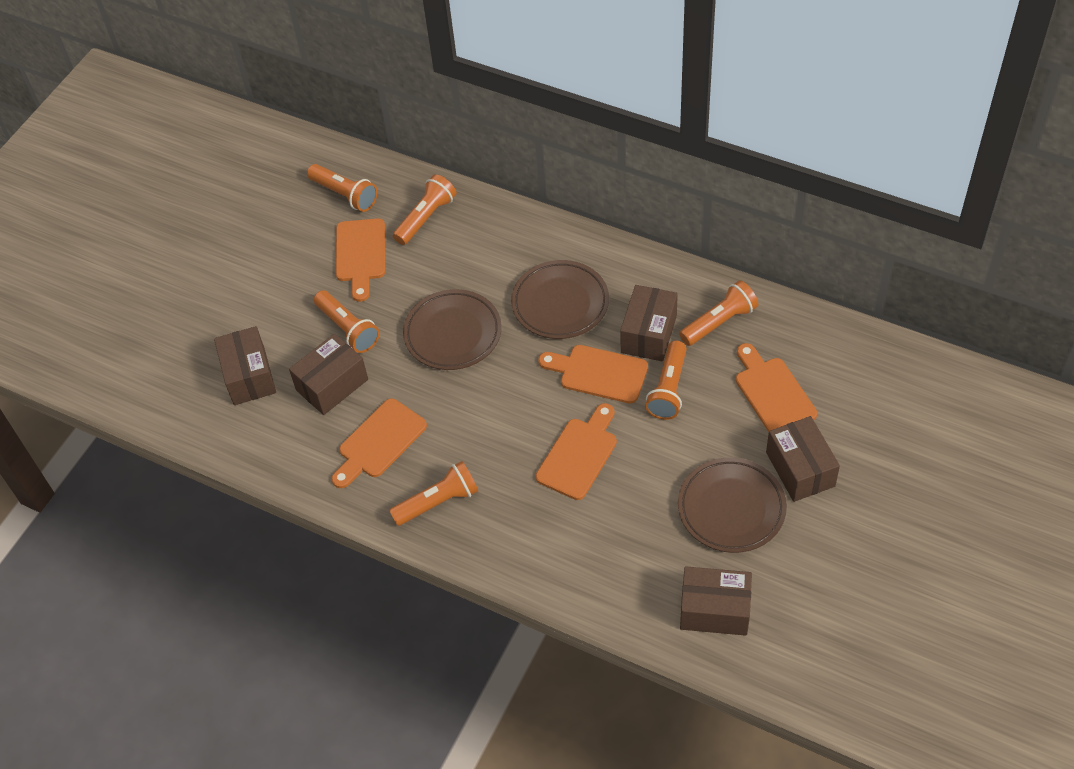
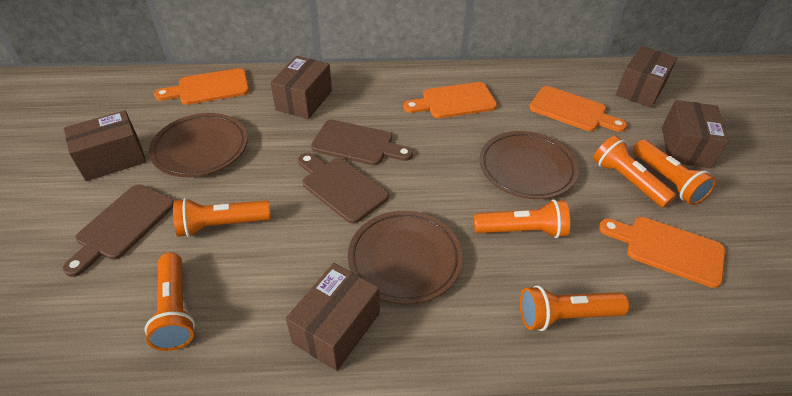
brown cutting board: none = 0 -> [63,185,174,277] [298,153,389,224] [311,120,413,166] = 3
orange cutting board: [331,398,427,488] [336,218,386,302] [536,403,617,500] [538,345,648,404] [736,343,817,432] = 5 -> [154,68,249,105] [404,82,497,118] [529,86,627,132] [599,217,725,288] = 4

